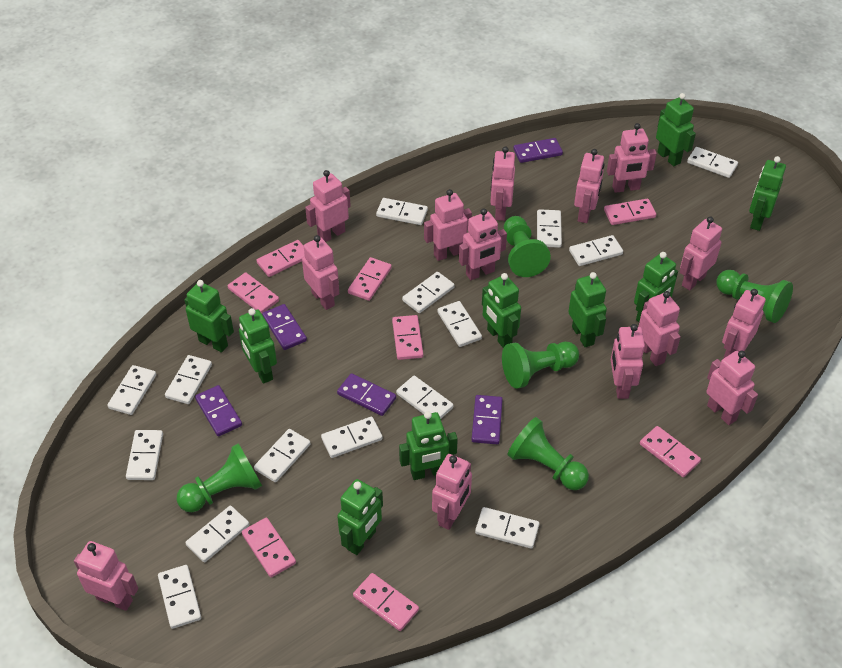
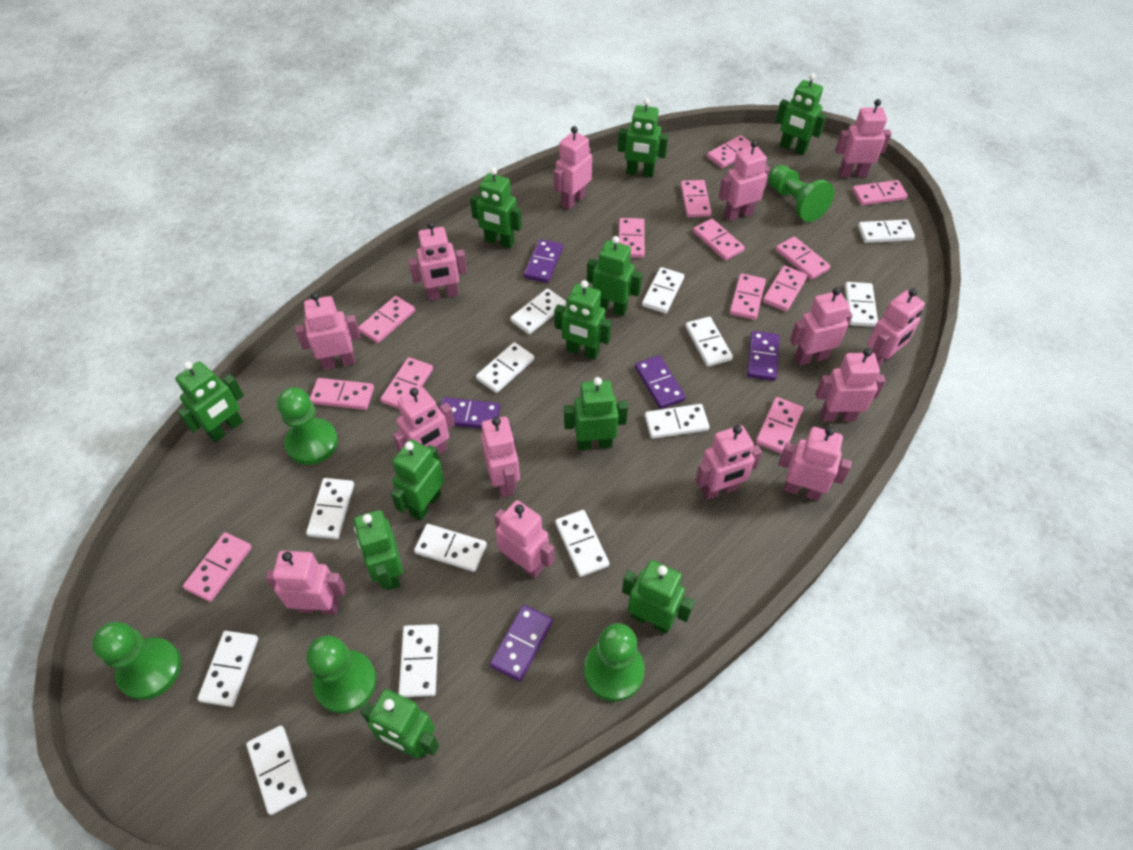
green robot: [184,280,234,353] [239,308,277,384] [337,479,383,555] [399,411,458,480] [482,273,521,348] [568,272,607,347] [634,252,678,322] [656,93,696,166] [749,156,786,231] = 9 -> [175,361,244,442] [354,510,403,590] [360,689,439,758] [391,439,444,521] [470,168,522,248] [554,280,612,360] [564,377,628,450] [587,236,642,316] [618,98,668,178] [622,560,694,634] [776,73,827,155] = 11
pink domino: [228,272,279,313] [242,518,296,577] [256,240,305,277] [348,257,392,301] [353,573,419,631] [392,315,423,360] [604,199,656,225] [640,426,701,477] = 8 -> [183,532,252,602] [310,378,374,410] [358,296,415,343] [380,357,433,409] [619,218,645,258] [680,180,712,217] [693,219,745,261] [707,135,752,168] [730,273,766,320] [756,397,803,454] [763,266,808,312] [776,236,830,280] [852,180,908,205] = 13
white domino: [107,365,156,415] [126,430,163,480] [158,565,201,629] [165,355,212,404] [185,506,249,562] [254,429,310,482] [321,417,383,458] [376,198,428,225] [396,376,453,419] [402,272,455,313] [437,301,482,347] [475,507,539,549] [537,209,562,248] [569,235,623,266] [687,147,738,178] = 15 -> [197,631,258,707] [246,726,307,815] [306,478,354,539] [398,624,439,697] [414,524,487,572] [476,342,534,393] [510,289,566,334] [555,510,609,577] [642,267,684,313] [645,404,709,439] [685,317,733,367] [845,282,878,327] [858,219,915,243] = 13

